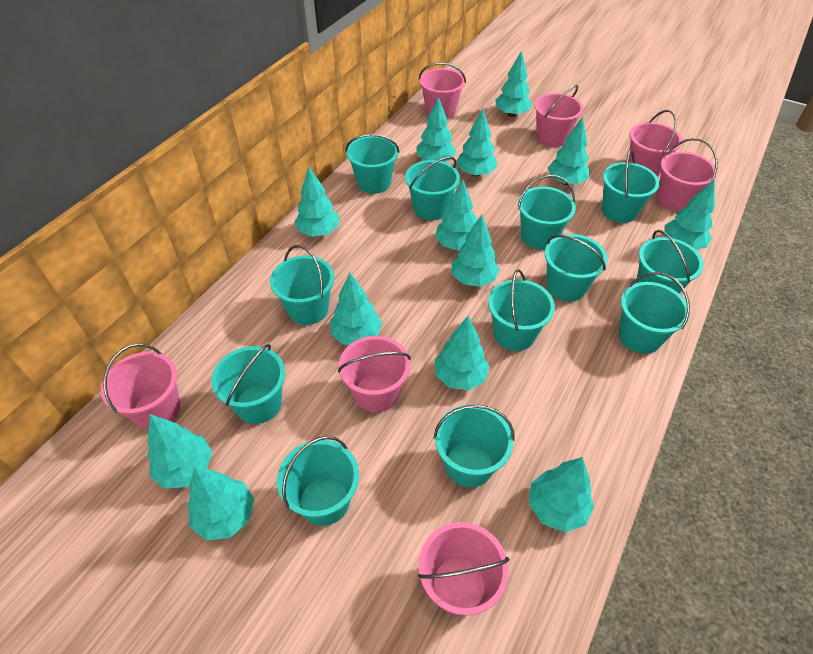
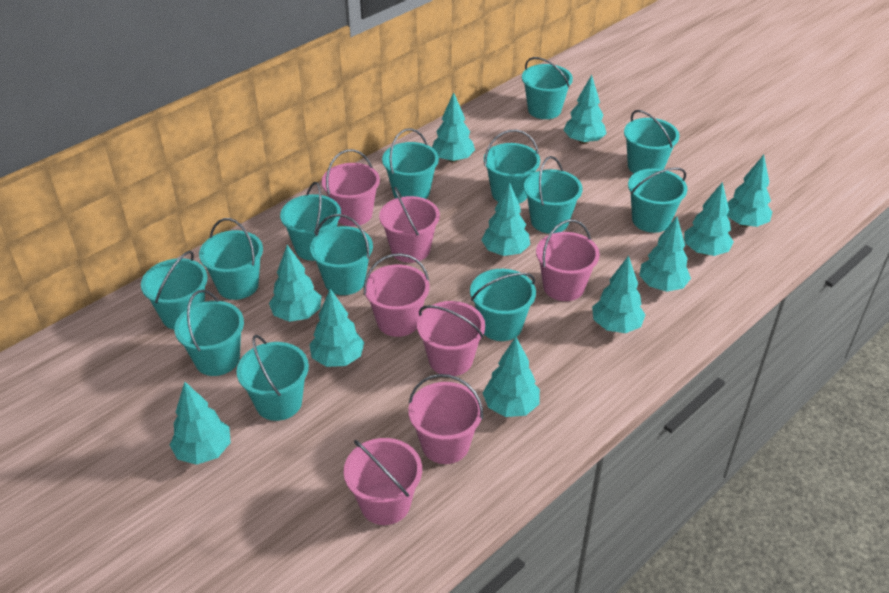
turquoise bucket: [211,344,285,424] [270,245,334,325] [277,436,359,526] [345,134,400,194] [405,157,460,221] [433,404,515,487] [488,269,555,351] [518,175,576,250] [545,234,608,301] [602,149,659,223] [619,272,690,354] [636,230,704,294] = 12 -> [141,251,208,330] [174,290,244,376] [199,218,263,300] [237,335,309,421] [280,182,341,261] [310,214,373,295] [382,128,439,199] [470,269,536,341] [484,130,540,203] [522,57,573,119] [524,156,583,234] [624,110,679,174] [628,167,687,233] = 13
turquoise tree: [147,414,212,489] [188,466,254,540] [294,167,339,237] [330,273,382,345] [416,97,456,162] [435,180,477,250] [435,316,490,390] [452,215,500,287] [456,109,497,177] [495,51,532,117] [529,457,594,532] [548,117,589,185] [665,179,715,250] = 13 -> [170,381,231,465] [269,245,321,322] [309,288,364,367] [432,92,475,163] [481,182,530,256] [483,337,540,417] [564,75,607,144] [592,256,645,333] [639,216,691,292] [684,182,734,256] [727,155,772,227] = 11

